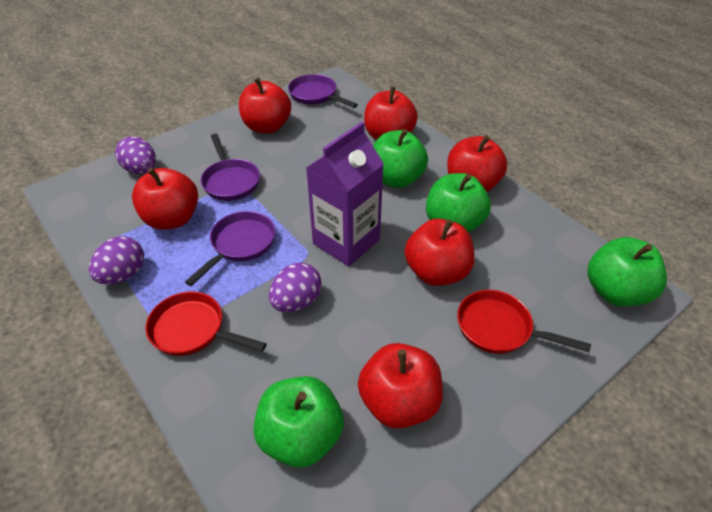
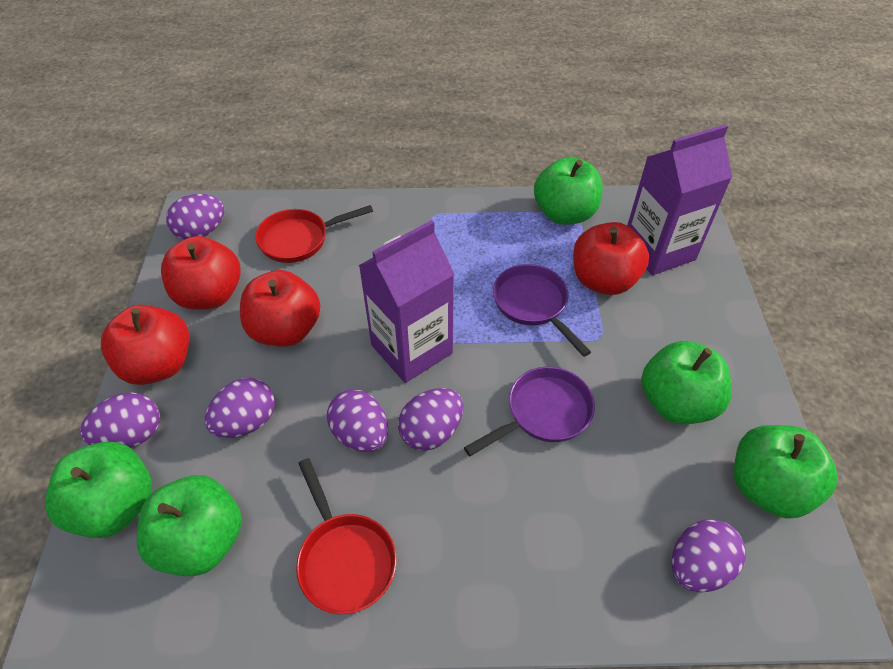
green apple: [254,376,344,468] [373,129,428,188] [426,173,491,232] [587,237,667,306] = 4 -> [45,442,152,538] [137,475,242,576] [534,157,603,225] [641,341,732,424] [734,425,838,519] = 5
purple carton: [306,122,384,266] = 1 -> [359,220,454,383] [627,124,732,275] = 2
purple egg: [89,236,144,284] [115,136,156,174] [269,263,322,312] = 3 -> [80,392,160,448] [166,194,225,240] [205,378,275,438] [327,389,388,452] [398,388,464,451] [671,519,746,593] = 6
purple pan: [185,211,276,286] [201,134,260,201] [288,74,358,108] = 3 -> [464,367,595,456] [493,264,591,357] = 2
red apple: [132,168,198,230] [239,78,291,134] [358,343,443,429] [364,86,418,140] [405,219,475,286] [447,135,507,192] = 6 -> [101,305,190,385] [161,236,241,310] [240,270,321,347] [573,222,649,295] = 4

